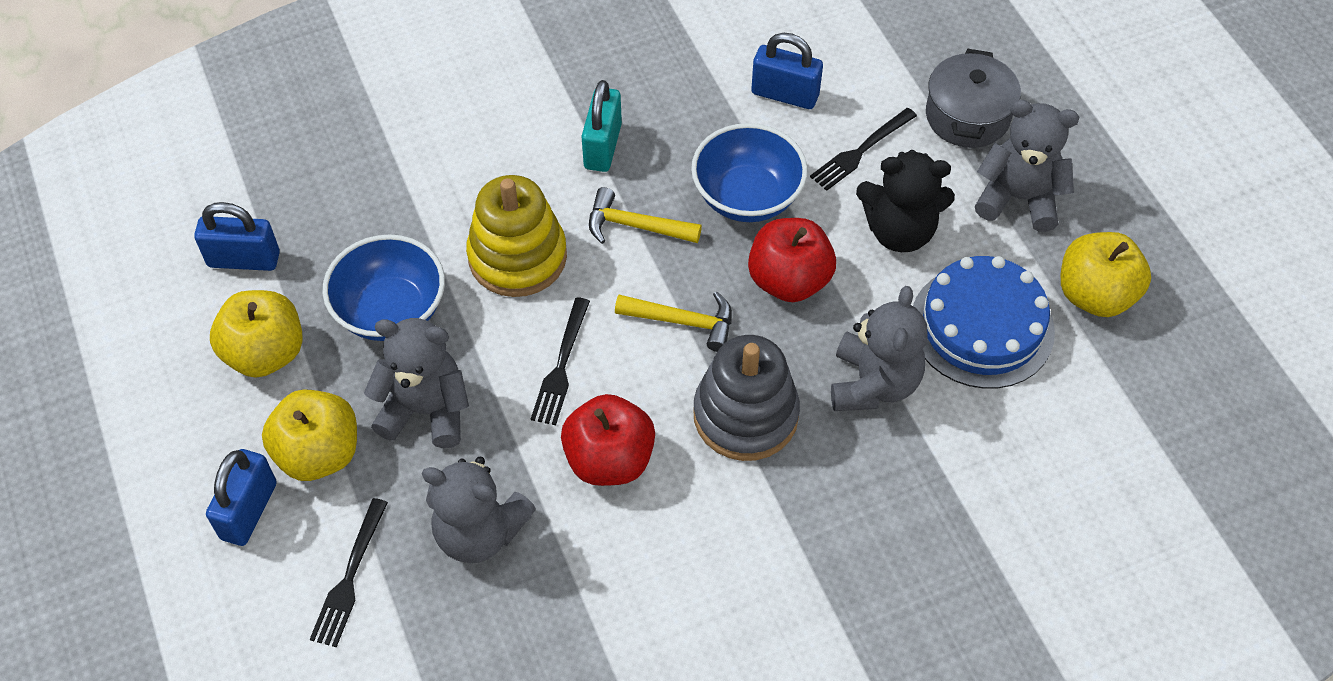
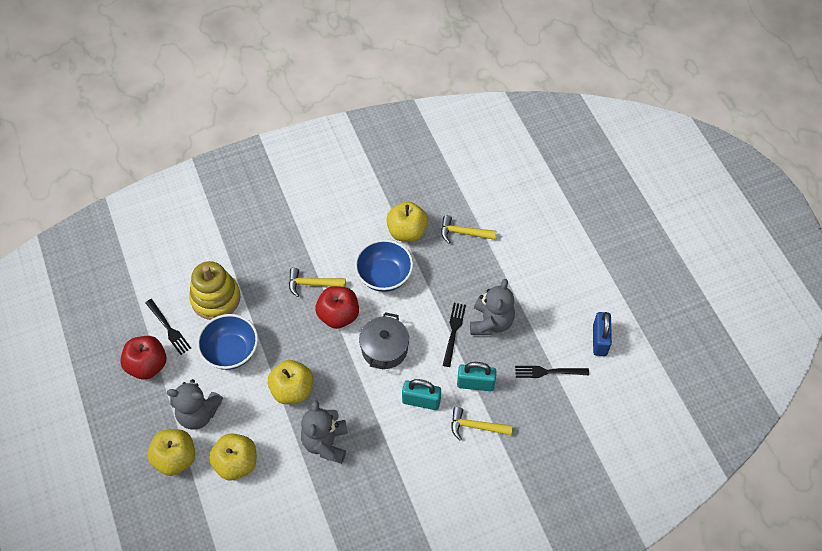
black teddy bear: [856,150,955,252] = 1 -> none = 0
blue cake: [913,256,1055,389] = 1 -> none = 0
blue padlock: [194,202,280,271] [206,449,277,546] [751,33,823,109] = 3 -> [593,312,612,356] = 1
grey stacking toy: [693,335,800,461] = 1 -> none = 0
grey teddy bear: [364,318,469,448] [422,457,536,563] [831,286,928,411] [975,100,1079,232] = 4 -> [167,379,223,429] [301,400,348,464] [470,279,515,335] = 3
turquoise padlock: [582,80,622,172] = 1 -> [402,379,441,410] [457,362,496,391] = 2
yellow apple: [210,290,303,378] [262,389,357,481] [1061,232,1151,317] = 3 -> [147,429,195,476] [209,433,256,481] [268,360,313,404] [386,202,428,242] = 4
yellow hammer: [589,187,702,244] [615,292,732,352] = 2 -> [289,268,346,297] [441,215,496,243] [451,407,513,440] = 3

